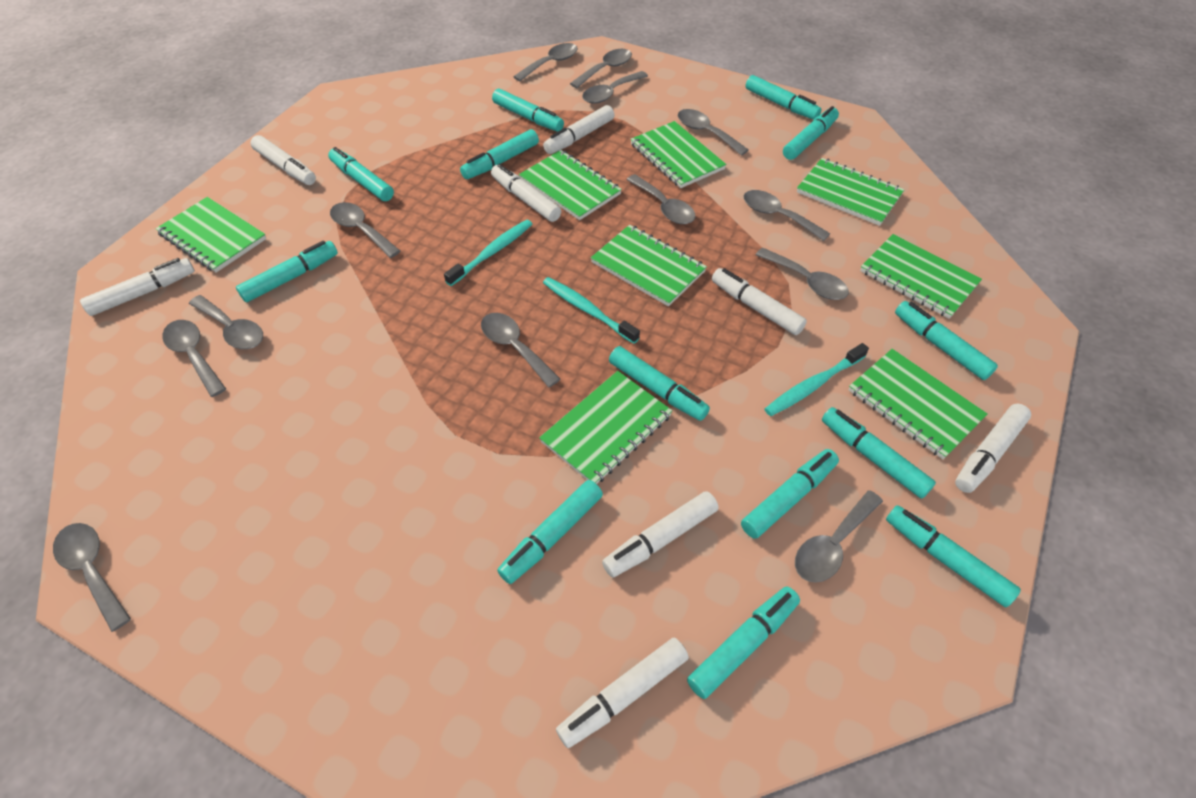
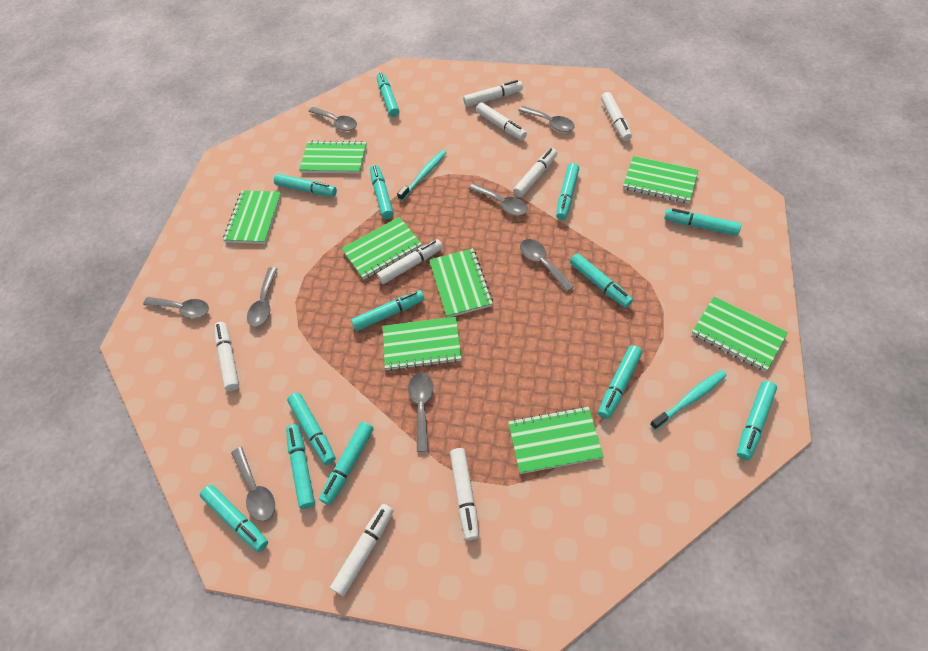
grey spoon: [53,523,131,632] [162,320,226,397] [189,295,263,349] [330,202,400,258] [481,313,560,387] [513,43,578,81] [570,49,632,88] [582,71,648,104] [627,174,696,224] [678,109,749,156] [744,190,830,241] [756,248,849,300] [795,490,883,583] = 13 -> [143,297,209,319] [231,447,275,521] [247,267,278,327] [308,107,357,131] [408,373,433,452] [469,183,528,216] [518,106,575,132] [520,239,575,292] = 8
turquoise toothbrush: [444,220,532,286] [543,277,640,344] [765,343,869,416] = 3 -> [397,150,447,201] [650,370,727,430] = 2

